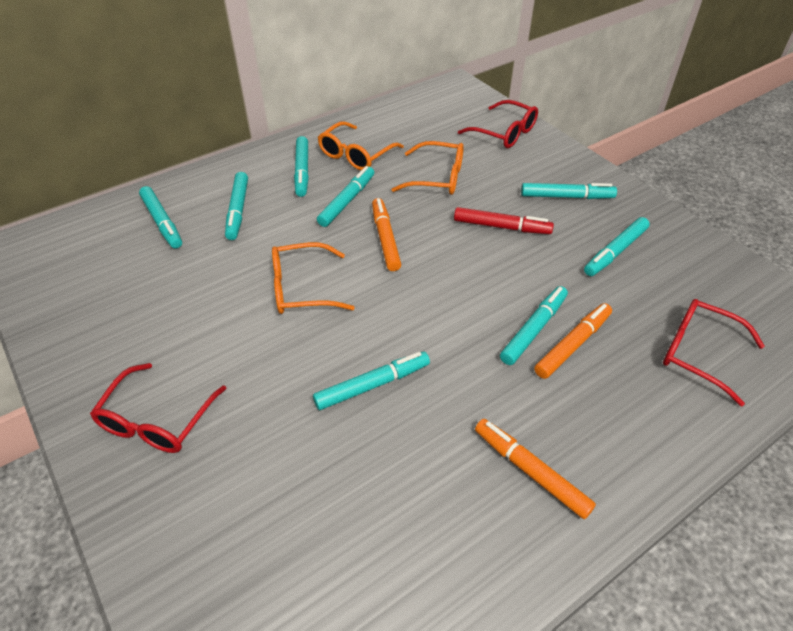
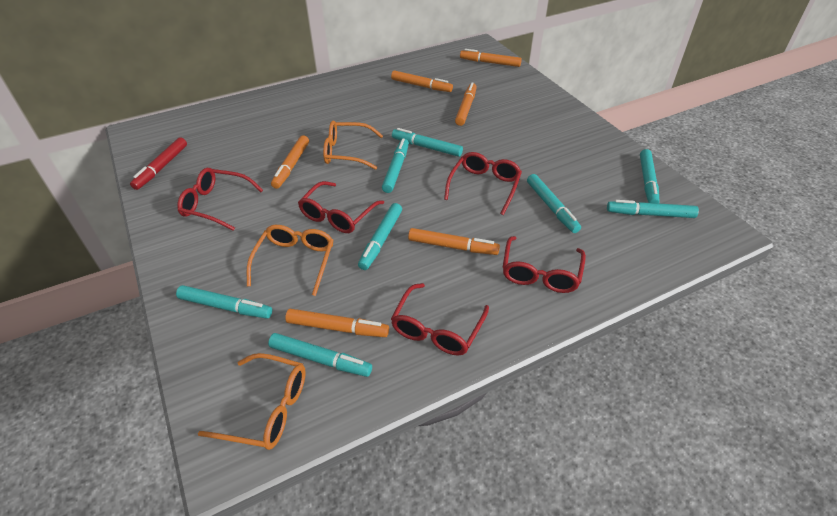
orange marker: [372,198,401,271] [475,419,596,519] [534,303,612,379] = 3 -> [271,135,309,189] [285,309,389,337] [391,70,453,92] [408,228,500,255] [455,82,477,126] [460,49,522,67] = 6
red glasses: [90,363,227,453] [458,100,538,148] [663,299,765,406] = 3 -> [177,168,263,231] [298,181,384,233] [391,283,489,356] [444,152,522,215] [503,236,586,293] = 5

